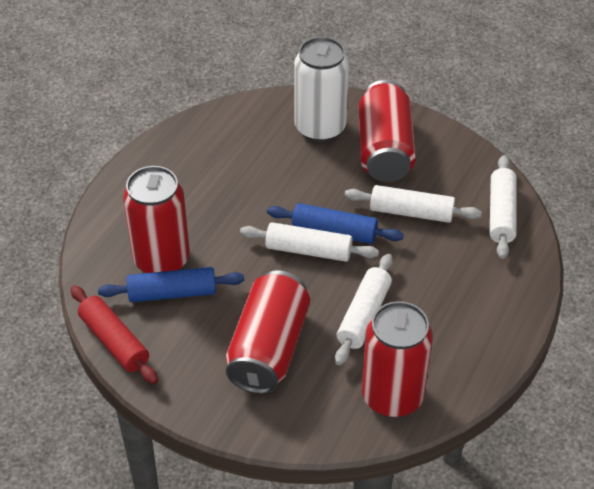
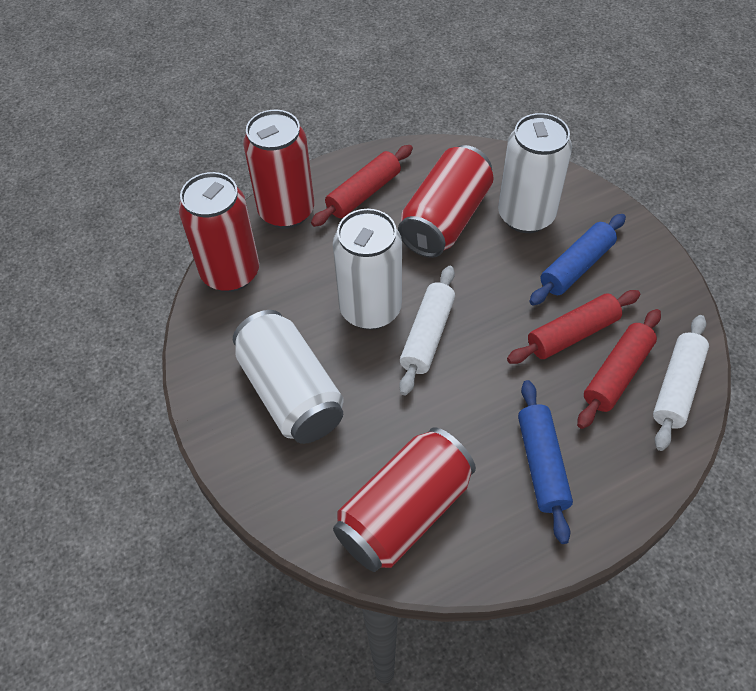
red rolling pin: [70,285,158,384] = 1 -> [311,145,413,227] [507,290,640,364] [577,309,661,429] = 3
white can: [294,37,349,142] = 1 -> [233,310,344,444] [333,209,402,330] [498,113,572,233] = 3
white rolling pin: [240,222,379,262] [335,253,393,365] [345,185,481,223] [490,155,517,259] = 4 -> [399,266,455,395] [653,315,709,451] = 2

